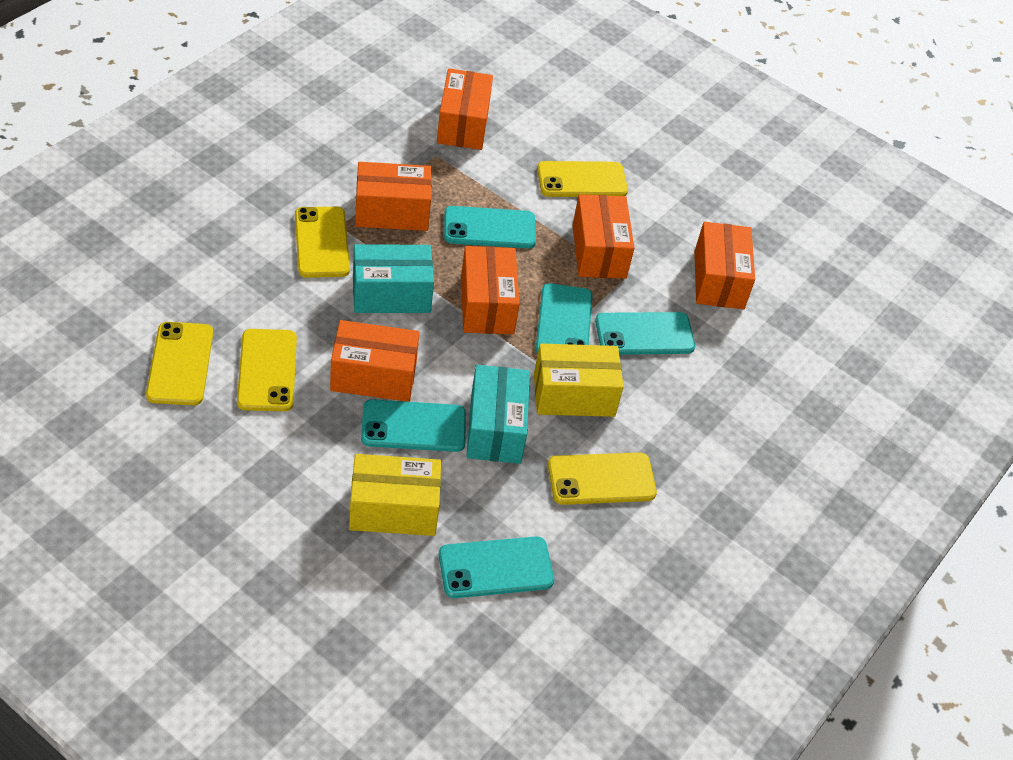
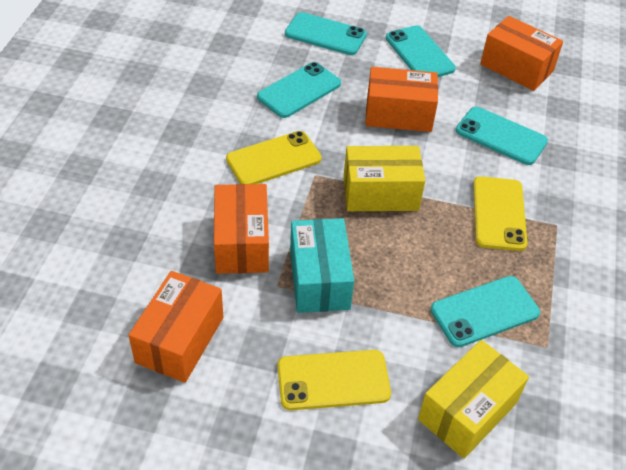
orange box: [330,320,420,402] [355,162,432,231] [437,68,493,150] [461,246,520,334] [572,194,634,279] [694,222,755,309] = 6 -> [128,271,223,383] [214,184,269,274] [365,67,438,132] [480,16,563,91] = 4
turquoise box: [353,244,434,313] [466,365,530,464] = 2 -> [290,218,354,313] = 1
yellow phone: [146,322,213,405] [237,329,297,411] [295,207,350,278] [537,161,628,197] [548,453,657,505] = 5 -> [226,131,322,184] [277,350,391,410] [473,176,527,251] = 3

